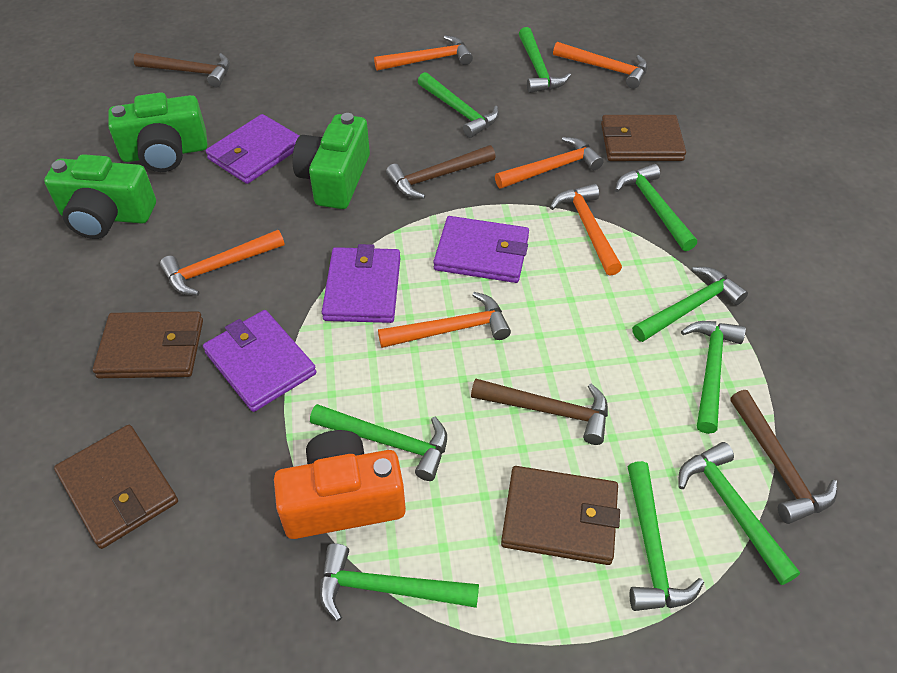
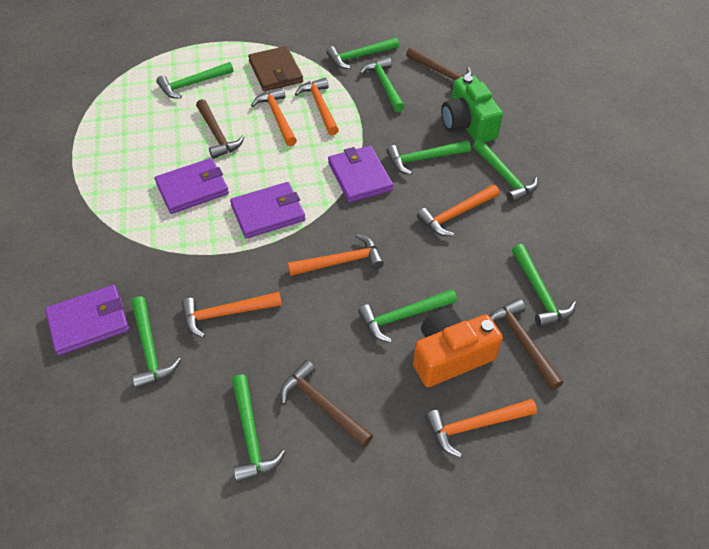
brown wallet: [54,425,178,549] [93,311,203,378] [501,466,620,565] [601,115,686,161] = 4 -> [248,46,303,91] = 1
green camera: [44,154,156,239] [108,92,207,172] [292,113,370,209] = 3 -> [441,75,503,142] = 1

